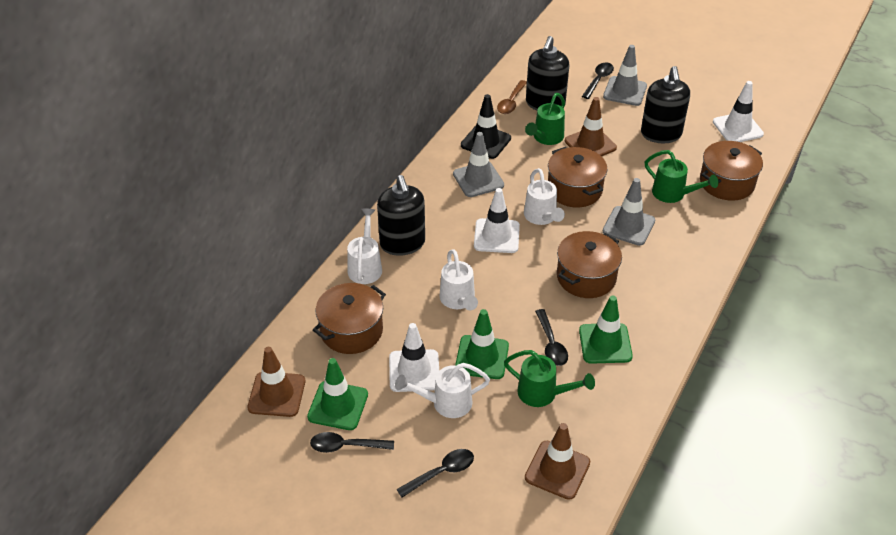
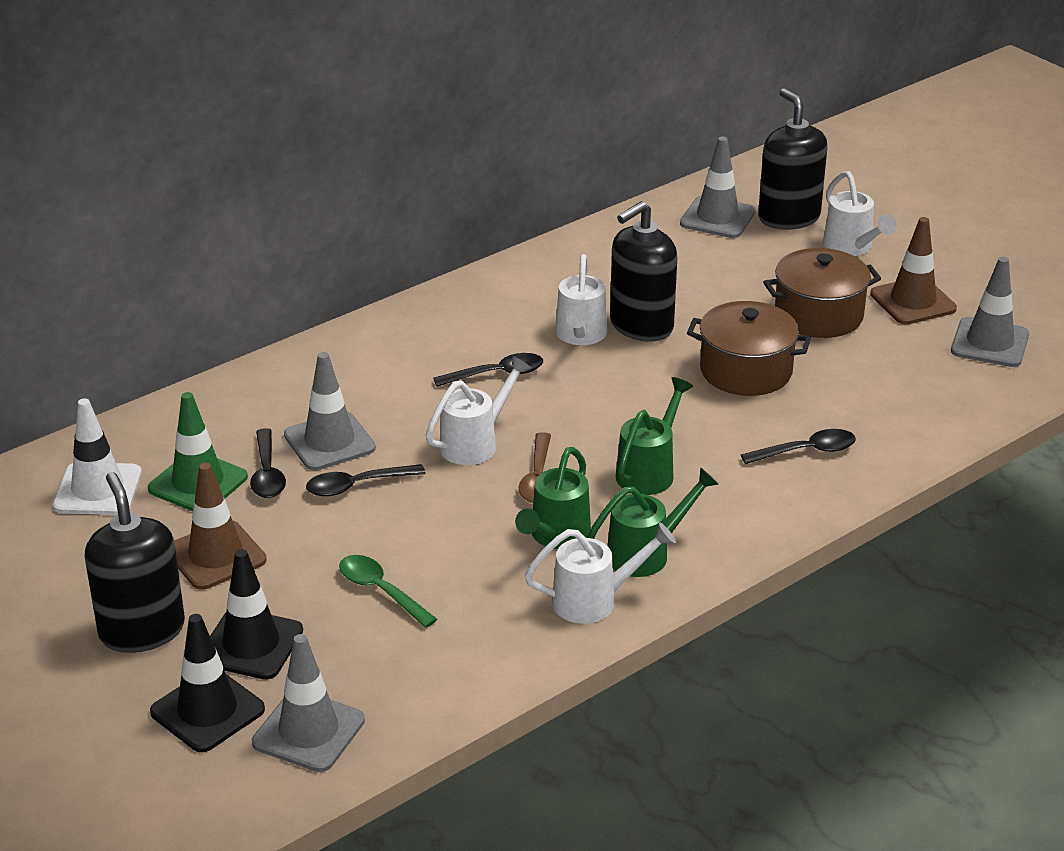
black traffic cone: [461,94,511,159] = 1 -> [150,614,265,752] [210,549,303,680] = 2
brown pot: [313,283,386,354] [548,147,607,207] [557,231,622,298] [700,141,763,201] = 4 -> [687,301,811,396] [763,248,881,338] = 2
brown traffic cone: [248,347,305,417] [525,423,590,500] [565,97,617,156] = 3 -> [174,462,267,590] [870,217,957,325] = 2
green spoon: none = 0 -> [339,555,437,628] = 1
green traffic cone: [307,358,368,430] [455,309,509,379] [579,295,633,364] = 3 -> [148,392,248,512] = 1
grey traffic cone: [453,132,504,197] [603,45,647,106] [603,178,655,246] = 3 -> [252,634,365,772] [284,352,376,470] [680,137,756,238] [951,257,1029,367] = 4
white traffic cone: [389,323,439,392] [474,188,520,253] [713,81,764,142] = 3 -> [53,398,142,515] = 1

